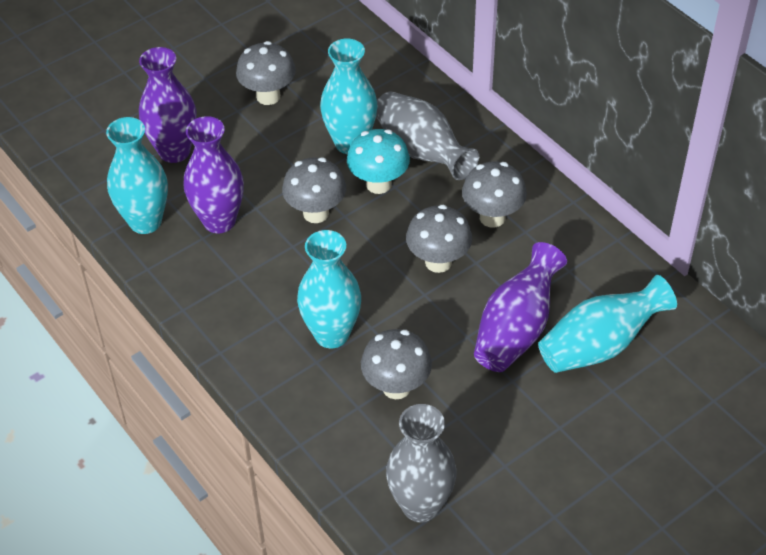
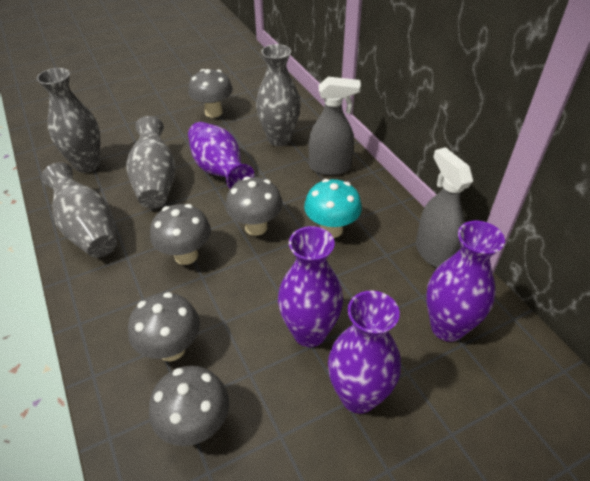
grey spray bottle: none = 0 -> [309,77,361,175] [416,147,473,268] = 2
grey vase: [376,91,479,180] [386,404,457,522] = 2 -> [37,68,100,173] [41,162,117,258] [126,116,176,208] [256,44,300,146] = 4
purple vase: [139,47,197,163] [184,116,244,233] [474,242,567,372] = 3 -> [188,122,254,189] [278,226,343,347] [328,291,401,414] [426,221,505,342] = 4
turquoise vase: [106,117,168,234] [297,230,361,348] [320,39,377,154] [538,275,677,373] = 4 -> none = 0

